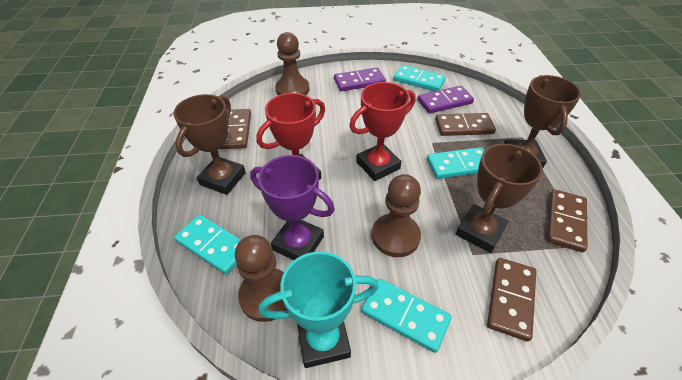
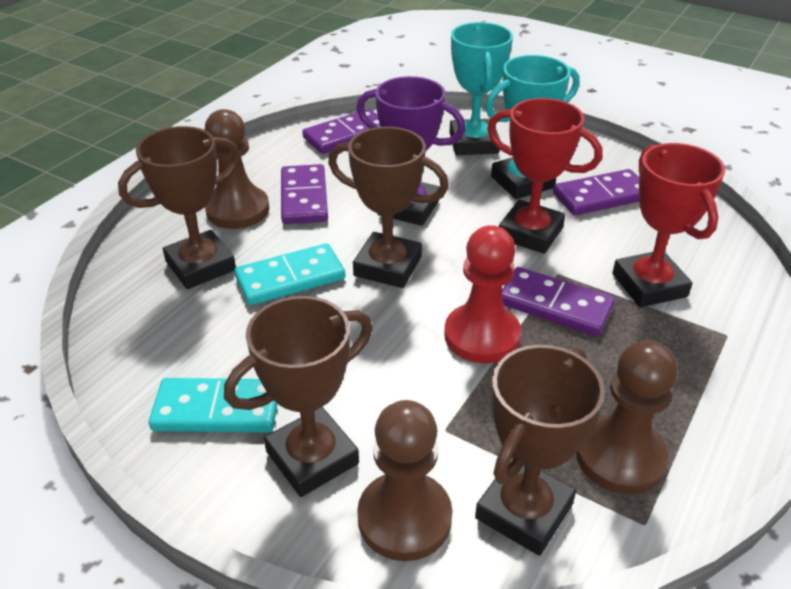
brown domino: [220,109,251,149] [435,113,496,136] [487,258,536,341] [547,189,588,252] = 4 -> none = 0
brown trophy: [173,94,246,195] [456,144,543,253] [504,75,581,168] = 3 -> [118,126,240,289] [224,296,373,497] [328,127,449,288] [475,345,605,556] = 4
purple domino: [334,68,386,91] [417,86,474,114] = 2 -> [281,164,328,224] [302,109,380,154] [502,267,615,336] [553,169,639,215] = 4
red pawn: none = 0 -> [444,225,521,363] = 1
turquoise domino: [174,215,241,274] [361,279,452,353] [393,65,446,91] [427,147,485,179] = 4 -> [149,378,277,432] [234,243,345,305] = 2
turquoise trophy: [259,251,378,368] = 1 -> [450,22,513,155] [485,55,580,199] = 2

